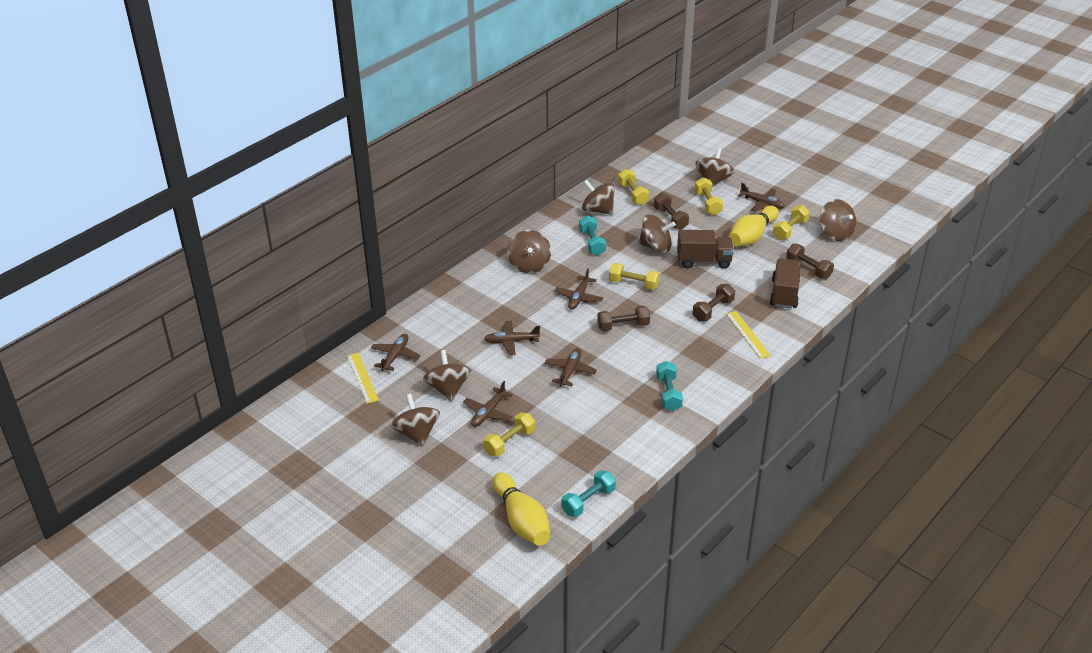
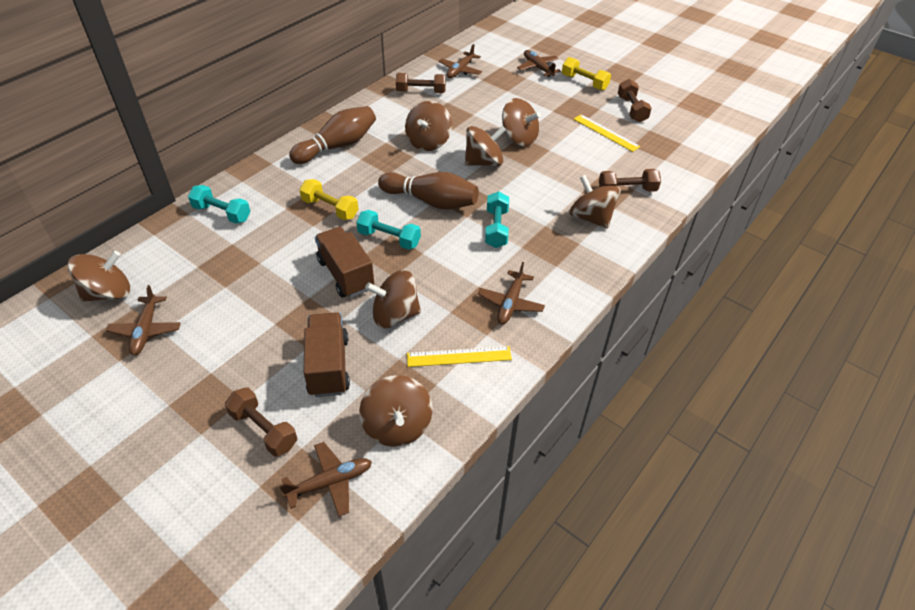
brown bowling pin: none = 0 -> [289,106,376,164] [378,172,479,210] = 2
brown plane: [371,334,421,371] [463,381,513,427] [484,321,540,355] [545,348,597,387] [555,268,603,310] [738,183,785,212] = 6 -> [106,285,181,355] [279,442,372,517] [439,44,482,78] [478,262,545,324] [517,50,561,77] = 5
yellow bowling pin: [492,472,550,546] [729,206,779,246] = 2 -> none = 0
yellow dumbbell: [483,412,535,457] [609,263,660,290] [618,169,649,205] [695,177,723,215] [773,205,810,240] = 5 -> [299,179,358,220] [562,57,611,90] = 2

